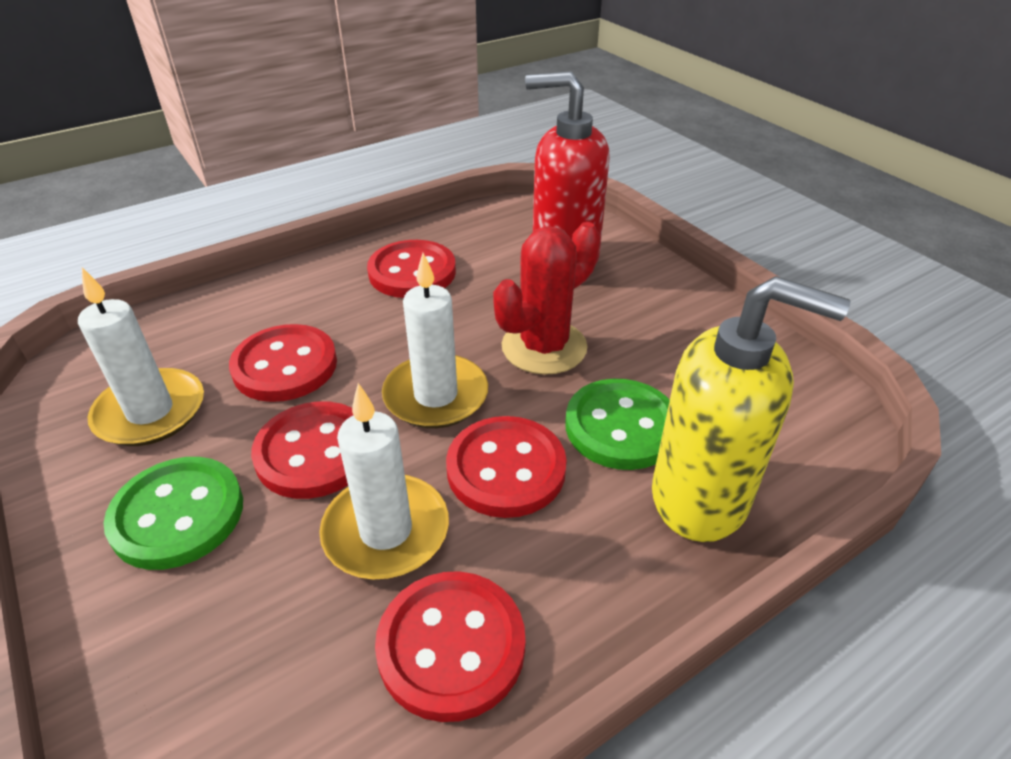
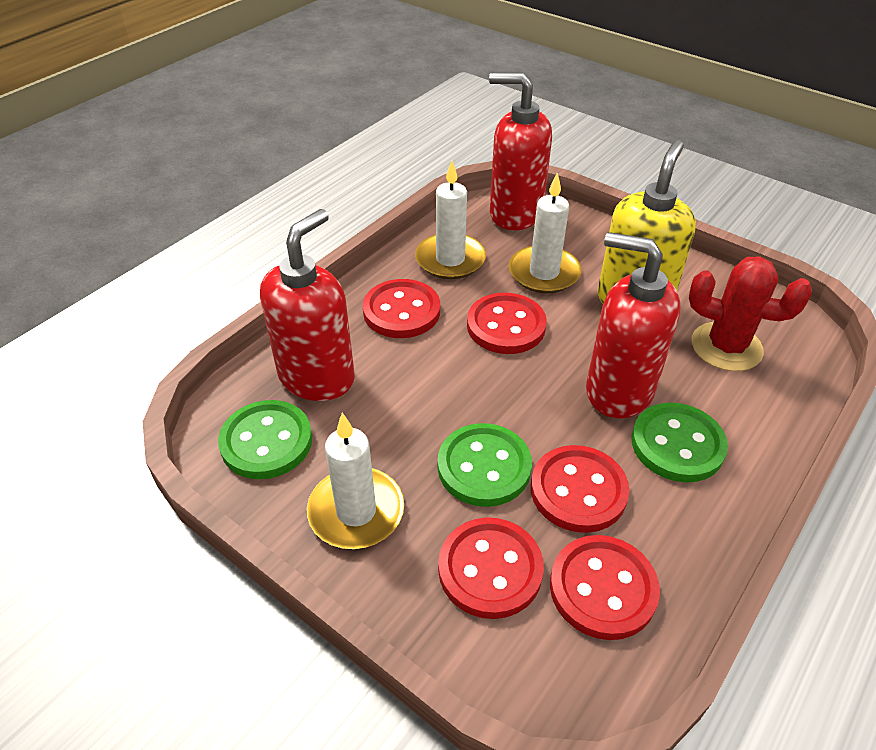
green button: [104,457,243,570] [565,379,670,470] = 2 -> [218,400,312,479] [438,423,532,507] [632,403,728,483] = 3
red soap dispenser: [525,71,610,263] = 1 -> [260,209,355,401] [489,73,552,230] [586,232,681,419] = 3

